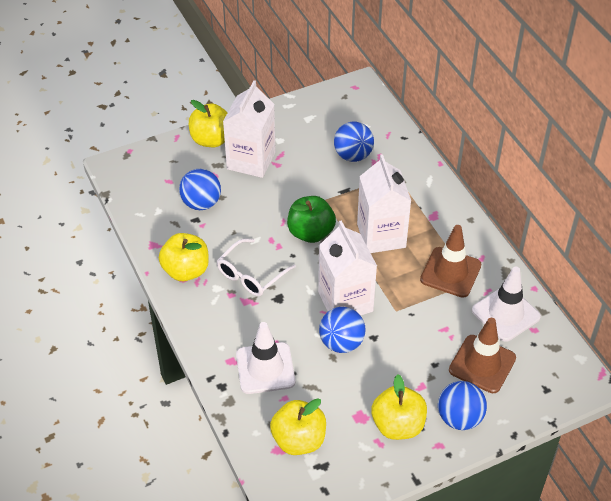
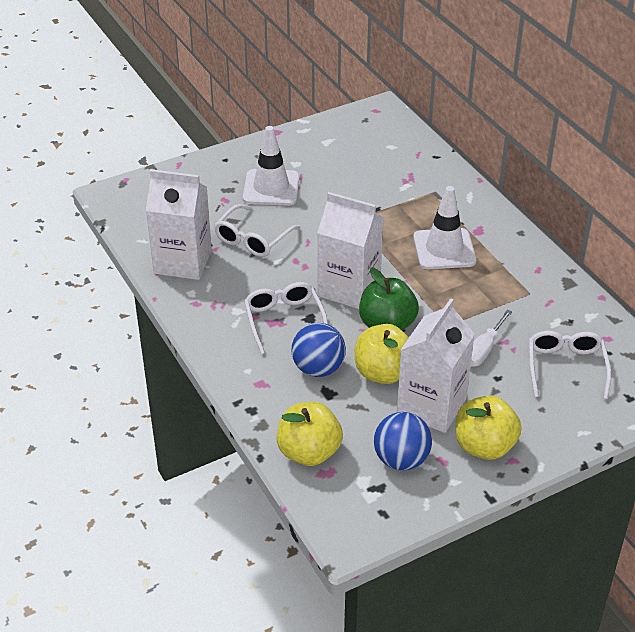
blue ball: [179,169,221,210] [319,307,366,353] [334,122,374,162] [438,381,487,430] = 4 -> [291,323,346,377] [374,412,432,471] = 2
brown traffic cone: [420,225,481,298] [449,318,516,393] = 2 -> none = 0
white glasses: [217,238,296,296] = 1 -> [214,204,300,257] [244,282,328,354] [529,331,611,399] = 3
white screwdriver: none = 0 -> [471,309,512,367] = 1
yellow apple: [159,233,209,281] [189,100,228,147] [270,398,326,455] [371,374,427,440] = 4 -> [277,402,343,466] [355,324,409,384] [456,396,522,460] = 3

